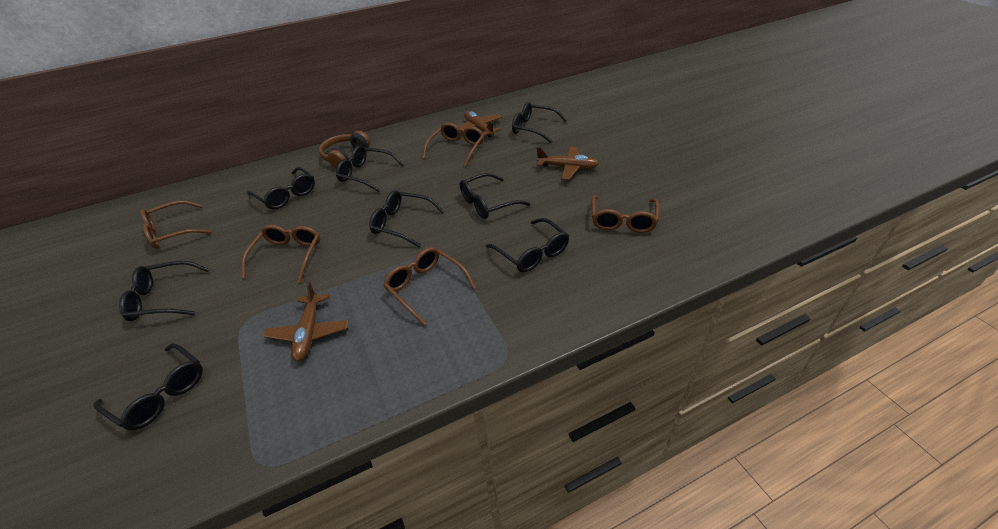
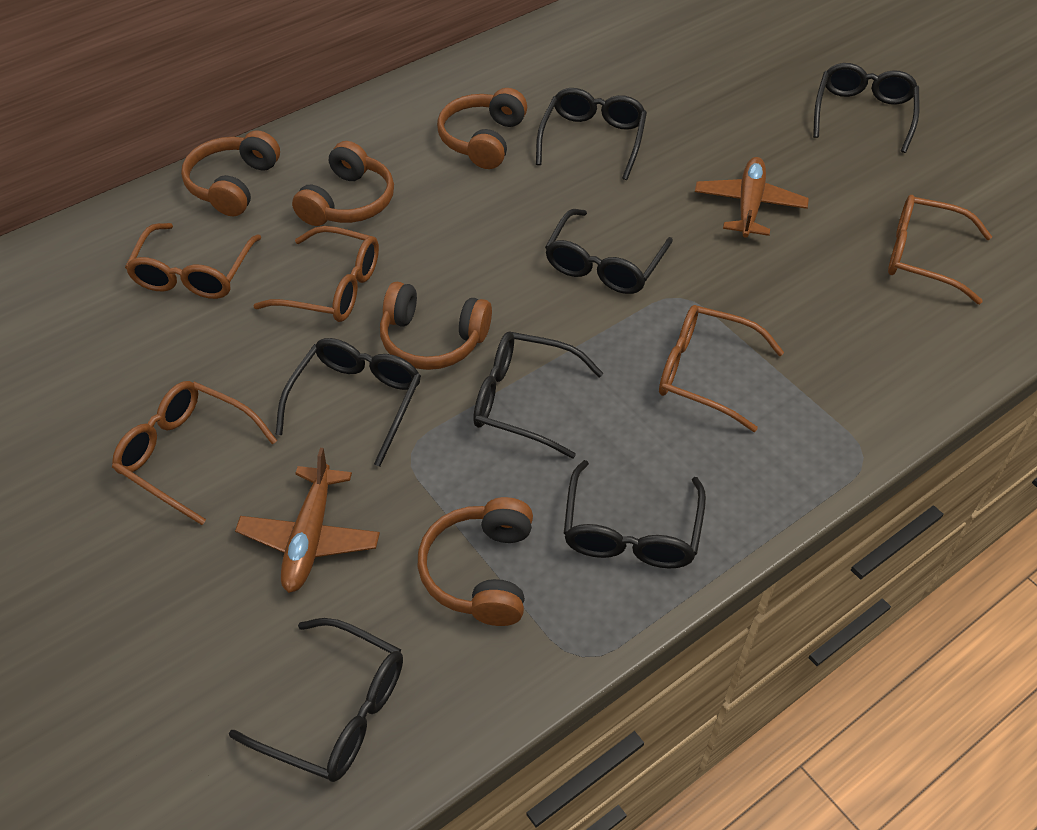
black glasses: [93,343,203,430] [119,261,210,321] [247,167,315,209] [336,145,404,192] [369,190,444,247] [459,173,531,219] [486,218,569,273] [512,102,567,143] = 8 -> [229,618,403,782] [276,338,421,466] [473,332,603,459] [536,88,647,180] [545,209,673,294] [564,460,706,569] [813,63,920,153] = 7
brown headphones: [319,131,370,168] = 1 -> [181,130,280,217] [292,141,394,226] [380,282,492,370] [418,497,533,626] [437,88,527,169] = 5
brown plane: [263,282,349,361] [458,111,502,137] [537,146,599,180] = 3 -> [235,448,380,593] [695,157,809,238] = 2

